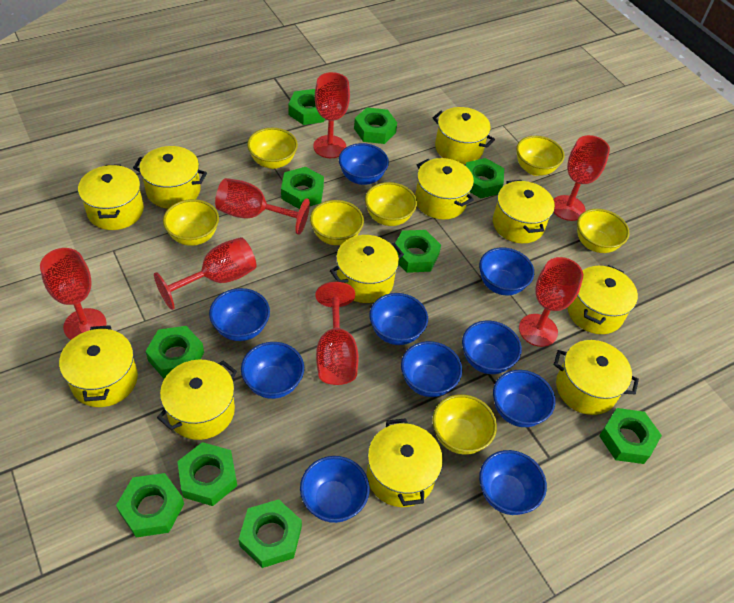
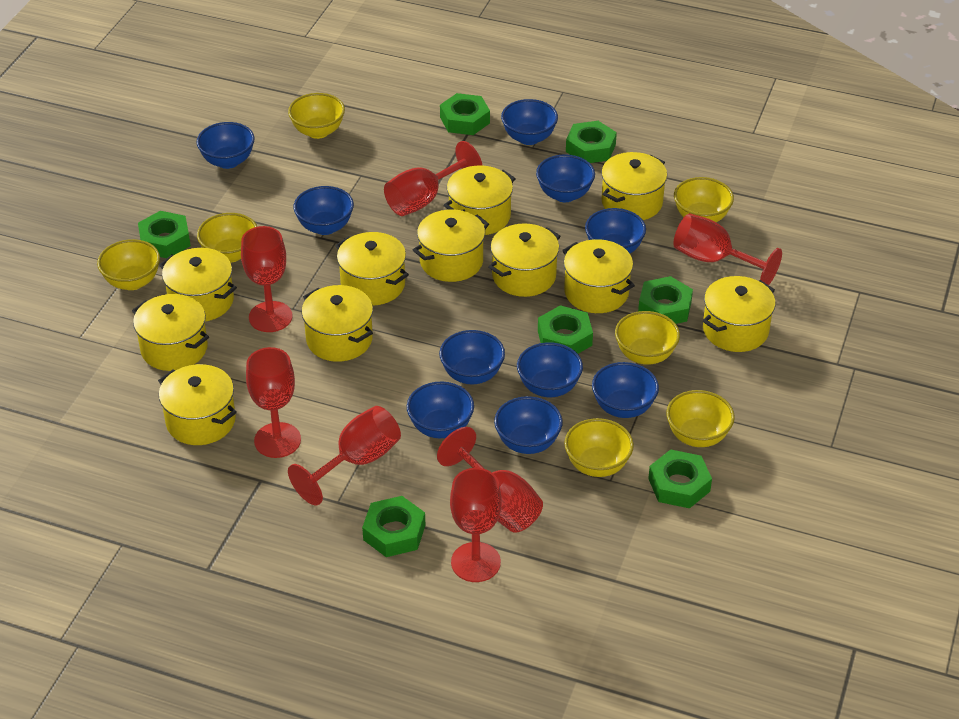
green nut: [116,473,184,538] [145,326,204,379] [177,442,237,506] [238,499,302,568] [281,167,324,209] [288,89,325,125] [354,107,397,144] [395,230,441,273] [465,158,504,198] [599,408,662,464] = 10 -> [138,211,191,258] [362,496,425,557] [440,93,490,135] [538,305,593,354] [566,121,617,163] [638,276,693,324] [648,449,712,508] = 7

